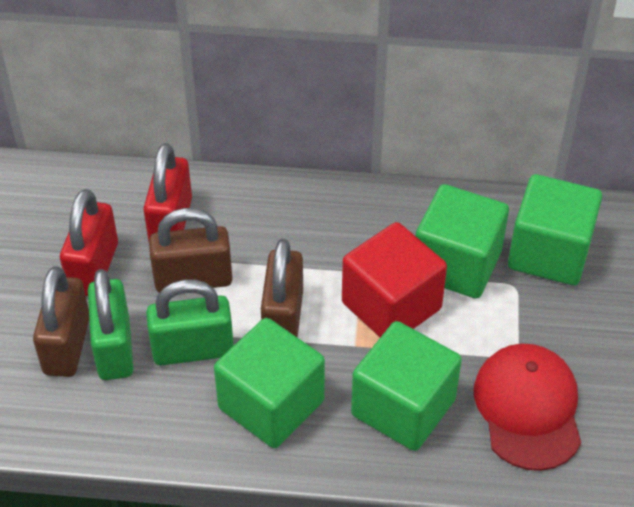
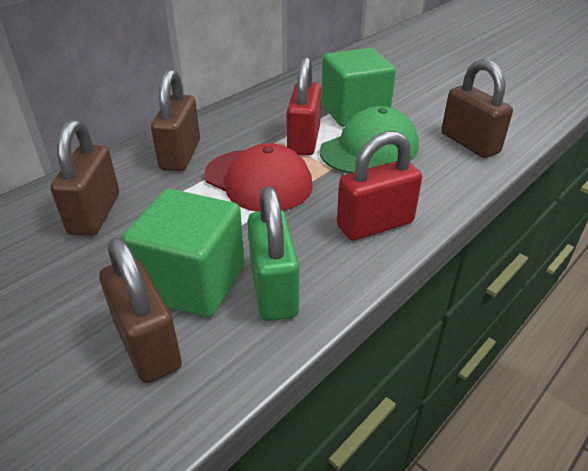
brown padlock: [33,266,89,377] [149,208,233,293] [261,239,303,338] = 3 -> [50,119,119,236] [99,237,182,383] [151,69,200,171] [441,59,513,158] = 4
green cap: none = 0 -> [320,106,419,174] = 1
green cube: [214,318,325,448] [351,321,462,451] [416,184,509,299] [508,174,602,285] = 4 -> [122,189,245,318] [321,48,396,127] = 2
green padlock: [88,269,133,380] [146,280,234,366] = 2 -> [248,186,300,321] = 1
red cube: [342,222,447,337] = 1 -> none = 0

